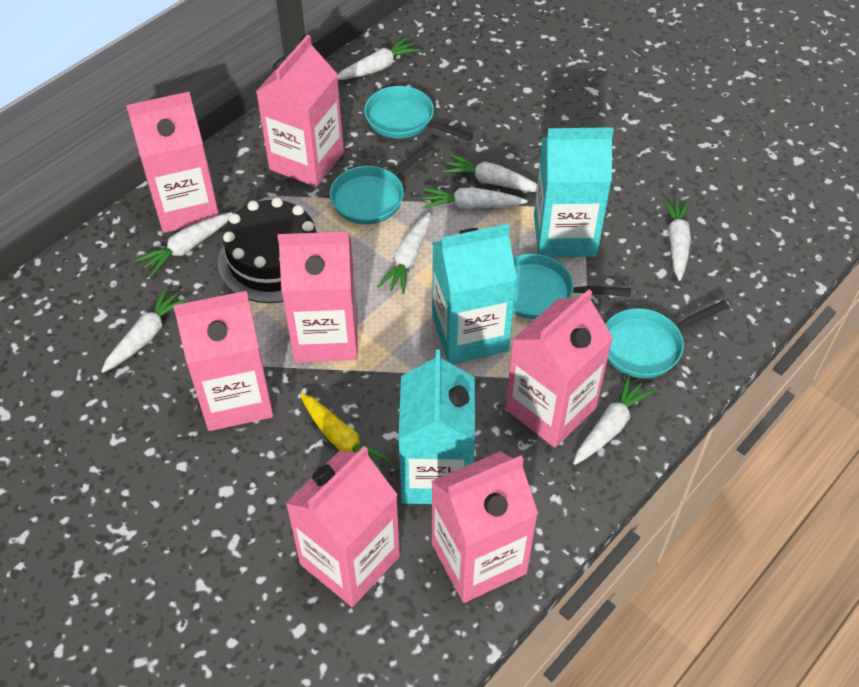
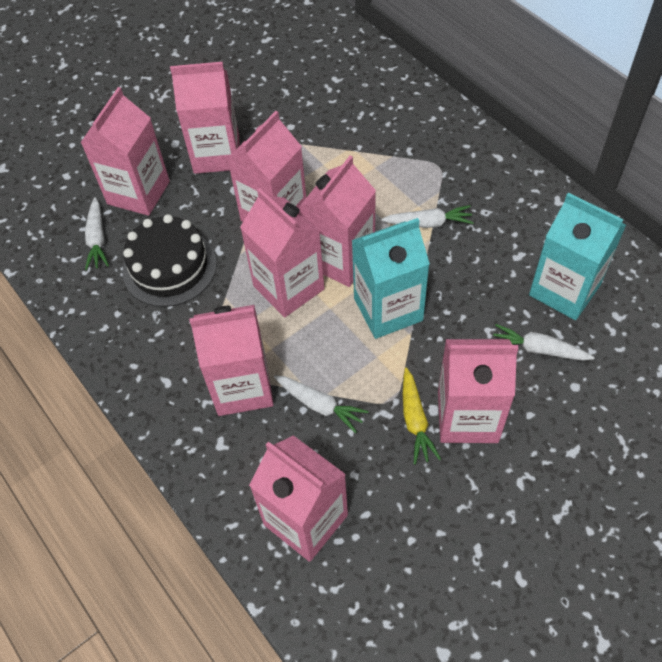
pink carton: [126,92,219,233] [173,291,273,431] [256,35,344,187] [278,232,358,362] [285,446,400,607] [431,451,538,603] [506,289,613,448] = 7 -> [80,87,170,216] [170,62,240,174] [189,305,274,416] [227,111,306,222] [240,188,325,318] [249,435,348,562] [299,156,376,287] [438,339,518,443] = 8
turquoise carton: [398,350,475,504] [432,224,517,364] [534,127,614,257] = 3 -> [352,218,430,339] [529,193,626,320] = 2
turquoise pan: [329,142,434,224] [364,86,473,141] [513,254,631,319] [605,300,729,378] = 4 -> none = 0
white carrot: [101,287,188,373] [136,212,233,276] [337,37,420,80] [378,212,431,294] [423,188,527,209] [443,154,537,192] [573,375,654,465] [662,198,691,281] = 8 -> [85,197,109,270] [274,375,369,433] [381,205,474,228] [493,324,595,361] = 4

